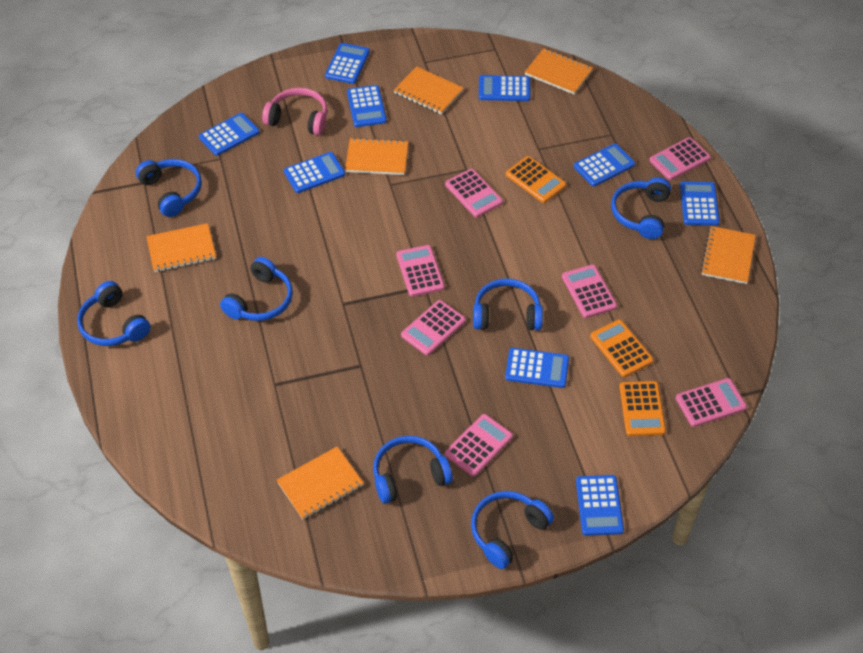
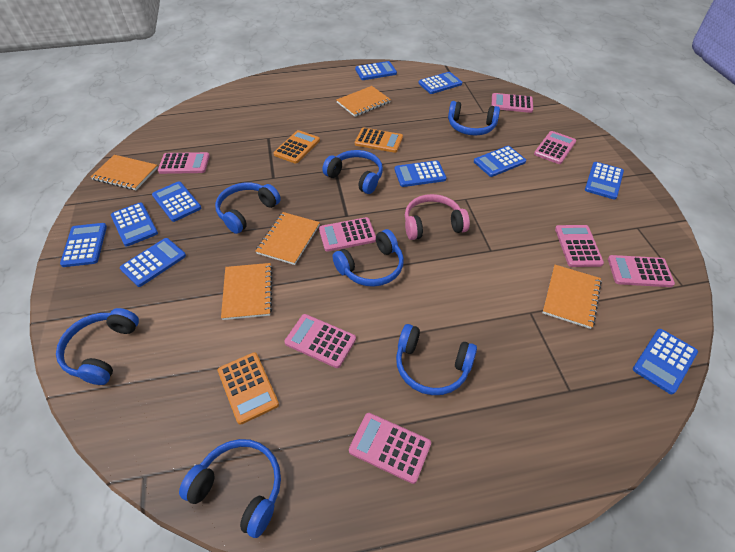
blue calculator: [199,113,260,156] [284,152,345,193] [325,43,370,84] [347,85,387,127] [479,75,530,101] [505,348,569,388] [574,143,635,187] [576,475,624,536] [680,181,720,226] = 9 -> [60,223,107,267] [111,202,158,247] [120,238,186,287] [152,181,201,222] [355,61,397,80] [394,160,447,187] [418,72,462,94] [474,146,526,177] [585,162,624,199] [633,329,698,394] = 10
orange notebook: [146,223,216,272] [277,446,364,519] [345,137,408,175] [394,66,464,114] [525,48,593,94] [701,226,756,284] = 6 -> [91,155,158,190] [221,263,273,320] [256,212,320,265] [336,86,391,117] [543,265,602,329] = 5
pink calculator: [396,245,445,297] [401,300,466,355] [445,169,503,217] [445,414,513,477] [562,264,617,318] [649,137,711,180] [676,378,747,427] = 7 -> [158,152,210,174] [284,314,356,368] [319,217,376,252] [349,413,431,484] [492,93,533,113] [534,131,576,164] [555,225,604,267] [608,255,675,287] = 8

